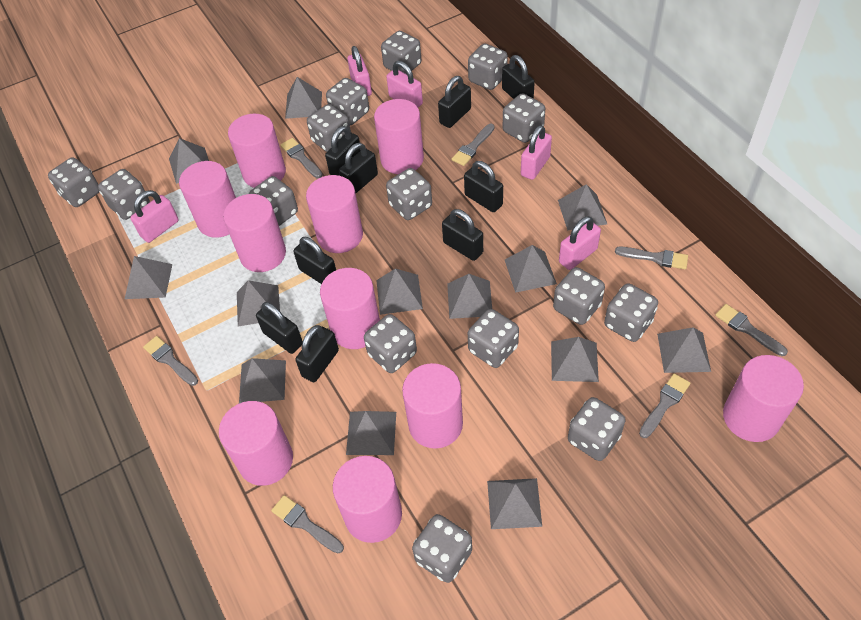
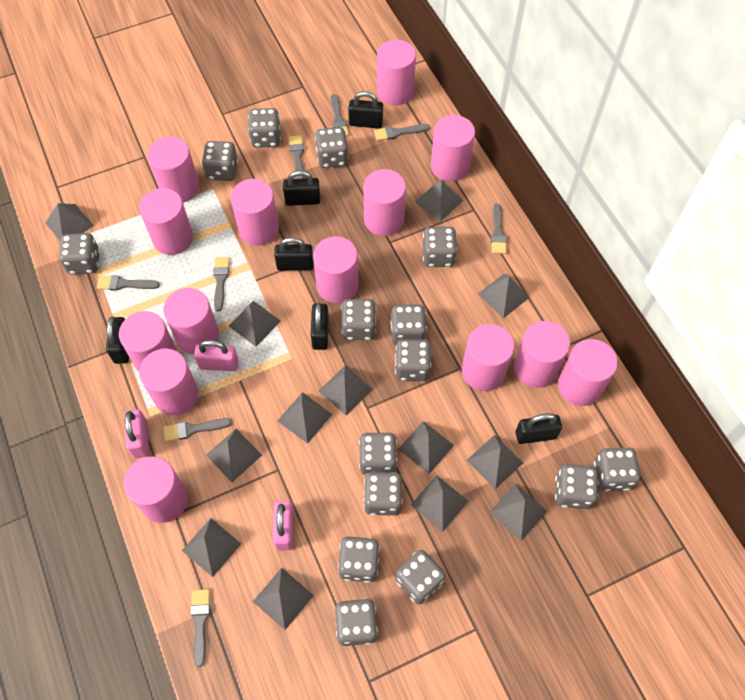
black padlock: [256,302,303,354] [293,237,336,284] [295,325,339,382] [325,126,361,176] [339,143,378,193] [438,76,471,128] [442,209,483,261] [464,161,503,212] [502,55,535,99] = 9 -> [106,316,129,364] [274,237,314,271] [283,170,320,206] [311,303,329,350] [348,91,383,129] [515,413,562,444] = 6
grey brush: [143,336,198,386] [271,495,344,553] [280,138,322,178] [452,123,495,166] [615,247,688,269] [639,373,690,438] [715,304,788,356] = 7 -> [97,275,160,291] [164,418,232,442] [190,589,210,667] [213,257,230,312] [289,135,304,179] [330,94,349,136] [374,124,430,141] [491,204,507,254] = 8
pink cylinder: [179,161,236,238] [219,401,293,486] [223,194,286,272] [228,114,286,188] [306,175,363,253] [320,268,380,349] [333,456,402,543] [374,99,424,174] [402,363,463,449] [723,355,804,442] = 10 -> [119,311,177,372] [124,457,188,523] [139,188,193,255] [139,349,199,415] [147,137,199,203] [163,288,219,355] [231,179,279,246] [313,236,358,303] [363,169,406,236] [377,40,416,106] [431,115,475,182] [462,324,514,391] [514,321,570,388] [558,339,618,406] = 14
pink padlock: [130,190,179,243] [347,46,372,96] [386,61,423,107] [521,125,552,180] [559,216,601,270] = 5 -> [125,409,149,458] [194,340,238,371] [273,501,294,550] = 3

